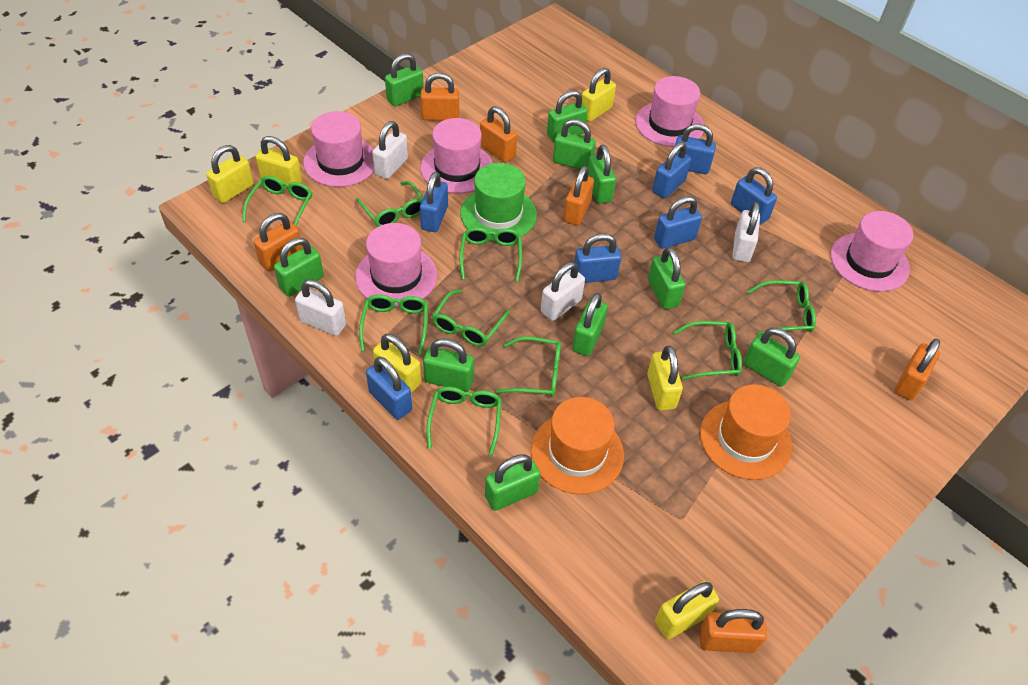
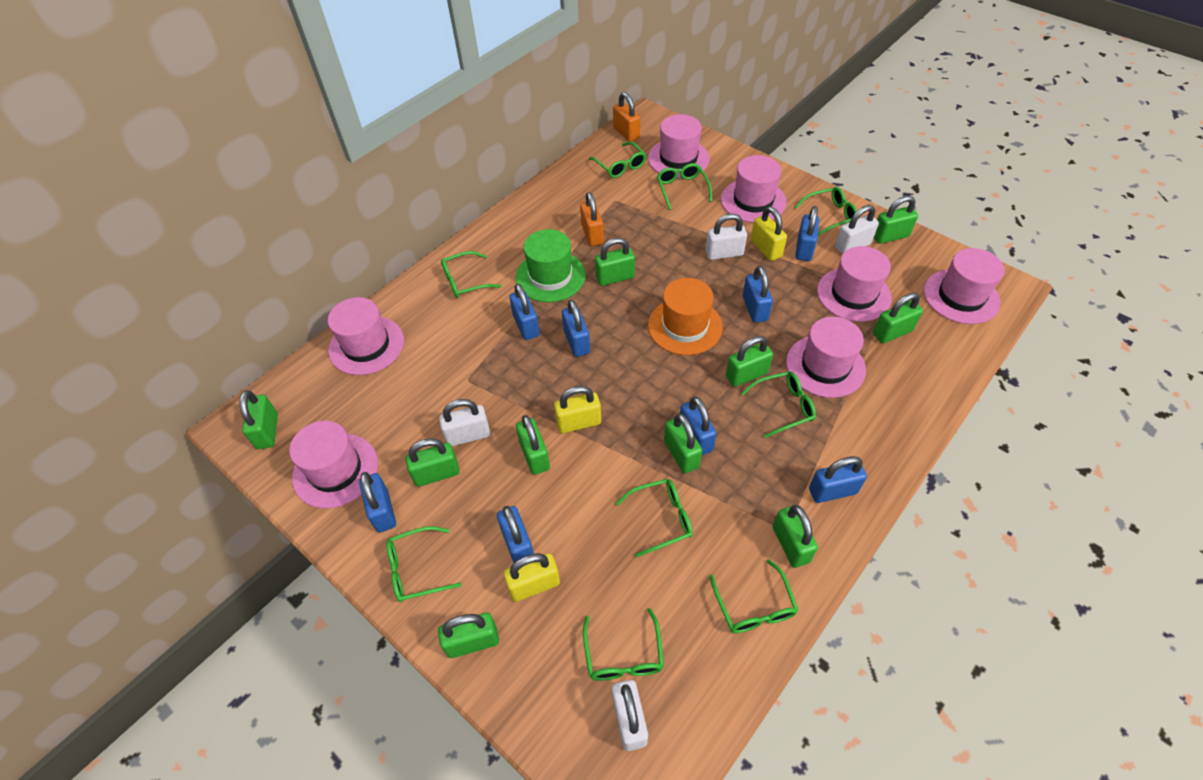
blue padlock: [366,357,412,420] [420,172,448,232] [574,233,621,283] [652,142,691,198] [654,196,702,249] [675,124,716,174] [731,167,777,225] = 7 -> [359,472,396,533] [497,506,534,563] [509,284,540,340] [562,300,590,357] [680,396,717,455] [743,266,773,323] [795,206,819,261] [809,456,867,503] = 8
orange hat: [531,397,624,494] [700,384,792,480] = 2 -> [648,278,723,355] = 1
orange padlock: [254,213,303,272] [421,73,459,121] [480,106,517,163] [564,166,594,225] [699,609,767,653] [895,339,940,400] = 6 -> [580,192,604,246] [613,92,640,142] = 2
pink hat: [303,111,374,187] [355,223,437,307] [420,118,493,194] [635,76,704,147] [831,211,913,292] = 5 -> [289,421,378,508] [328,297,404,375] [648,114,710,178] [721,155,786,223] [786,317,866,398] [817,246,892,322] [924,248,1005,324] = 7
yellow padlock: [206,145,254,203] [255,136,302,188] [373,334,421,393] [582,68,616,122] [647,346,683,411] [655,581,719,639] = 6 -> [504,553,560,602] [554,386,601,433] [751,207,787,261] = 3

